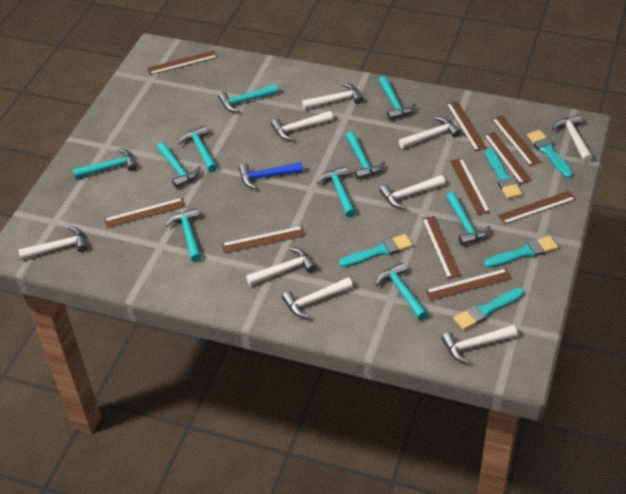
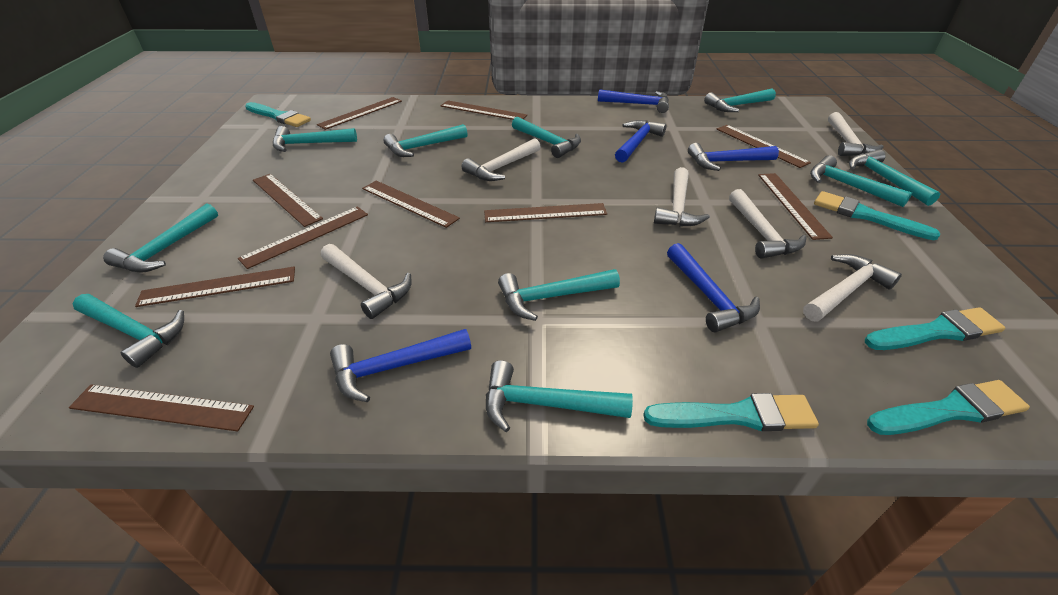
blue hammer: [239,162,303,189] = 1 -> [330,329,471,402] [598,89,669,113] [615,120,666,163] [667,243,760,332] [688,143,779,171] = 5
white hammer: [18,226,88,260] [246,247,316,286] [271,111,333,141] [282,277,353,318] [302,83,363,110] [379,175,445,209] [399,117,461,149] [441,325,517,364] [552,115,593,162] = 9 -> [321,244,412,319] [462,138,541,181] [654,167,710,227] [729,189,806,259] [803,254,902,322] [828,112,884,156] = 6

